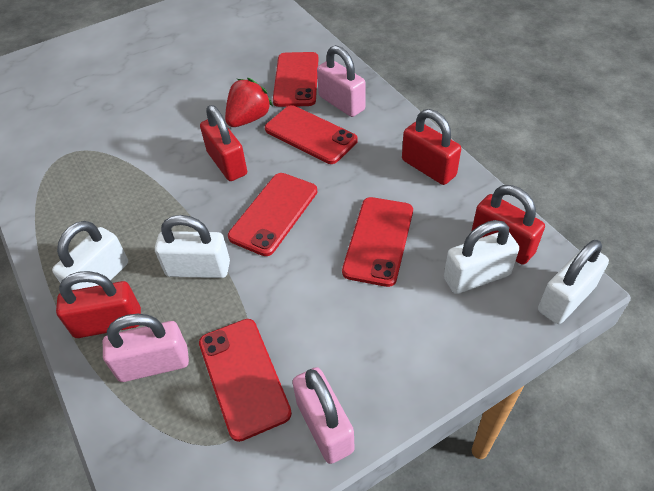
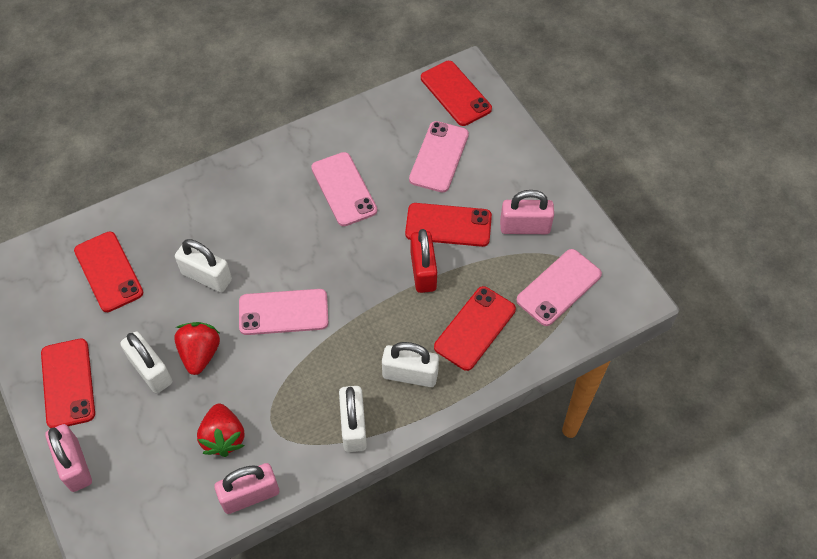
pink phone: none = 0 -> [239,289,328,335] [311,152,377,226] [409,121,469,193] [516,249,602,326] = 4
red padlock: [56,271,141,338] [200,105,247,181] [402,109,461,185] [471,185,545,265] = 4 -> [411,229,437,293] = 1
red strawberry: [225,78,273,127] = 1 -> [174,322,220,375] [197,404,244,457] = 2

